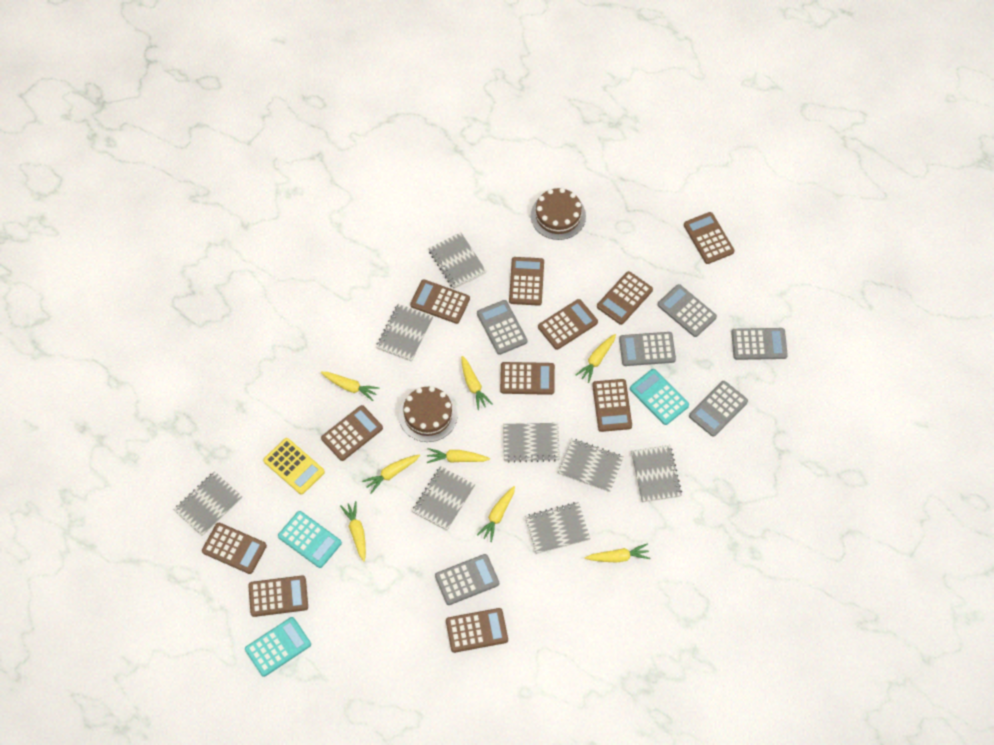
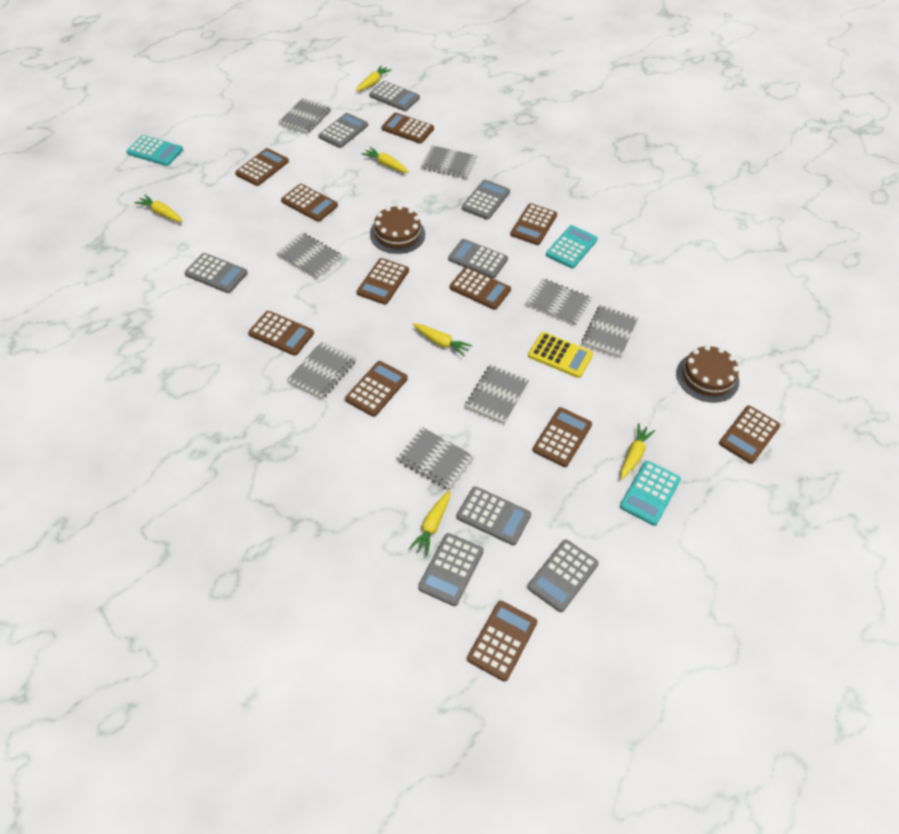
grey calculator: [435,554,499,605] [477,300,527,355] [619,332,676,366] [658,284,717,337] [689,381,748,437] [731,328,788,360] = 6 -> [185,253,248,293] [319,113,368,148] [369,81,420,111] [418,533,484,606] [448,239,508,278] [457,486,531,545] [462,180,510,220] [528,539,599,612] = 8
yellow carrot: [321,372,379,401] [340,501,366,562] [362,454,420,493] [427,448,490,463] [461,356,492,410] [477,486,515,542] [576,334,616,383] [585,543,650,563] = 8 -> [134,194,183,222] [356,65,392,92] [362,147,409,173] [409,491,450,556] [413,323,472,357] [620,423,655,480] = 6

